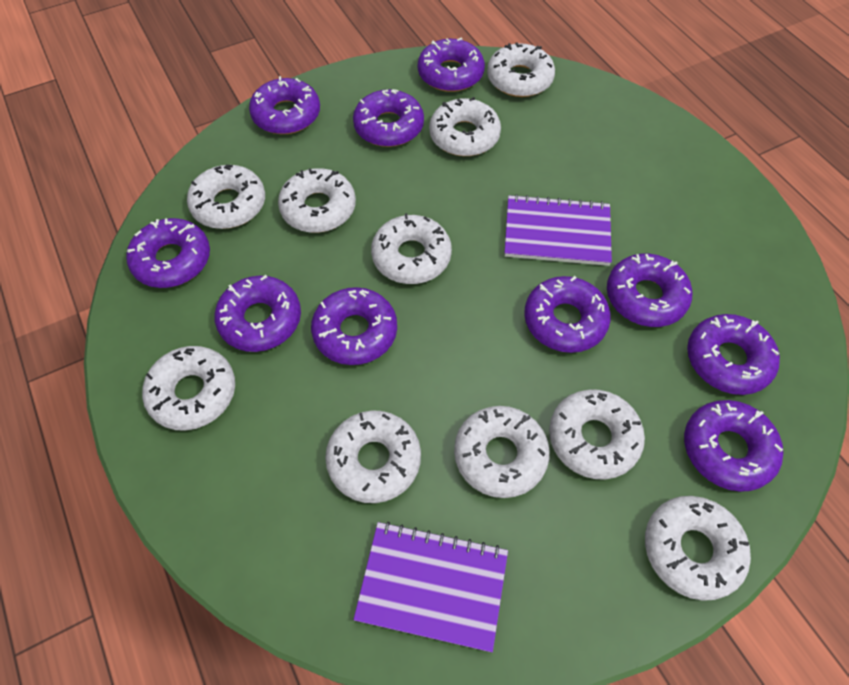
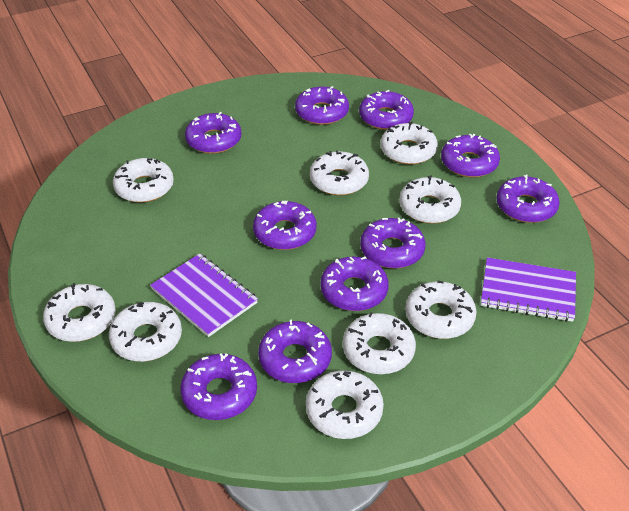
white donut: [142,346,235,431] [187,165,265,229] [278,168,356,233] [325,410,421,503] [371,213,452,284] [429,97,501,156] [454,406,550,498] [487,42,555,97] [549,389,645,480] [645,496,751,601] = 10 -> [43,283,116,342] [109,302,182,362] [113,158,174,203] [306,370,384,439] [310,151,369,196] [343,312,416,374] [380,121,438,165] [399,175,461,224] [405,281,476,339] = 9

